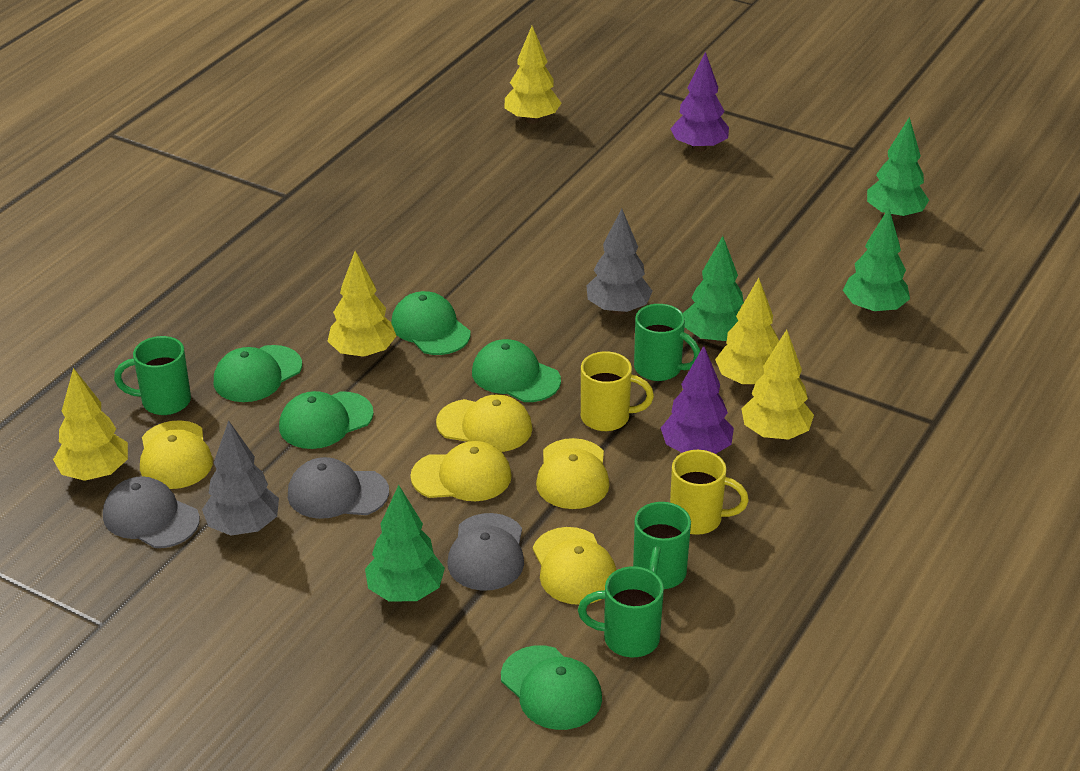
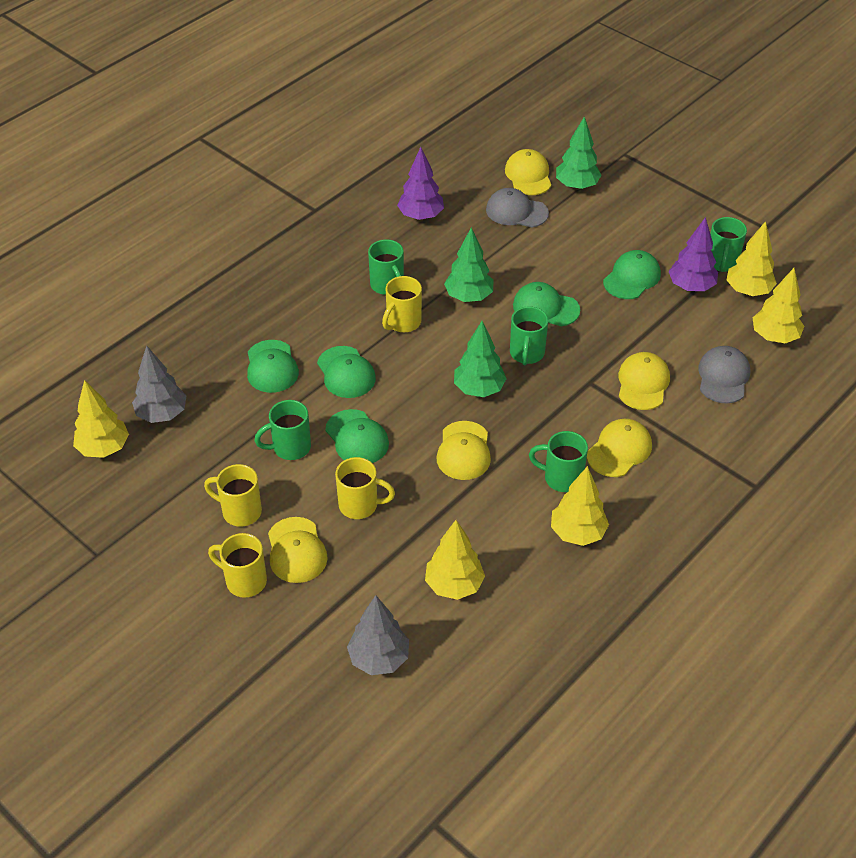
green mug: [114,336,191,415] [578,566,664,657] [633,502,691,589] [634,304,700,381] = 4 -> [254,400,311,460] [368,239,404,295] [510,306,548,365] [529,431,588,492] [710,217,747,272] = 5
green tree: [365,485,445,602] [683,236,744,343] [843,208,910,314] [867,117,929,220] = 4 -> [444,227,494,302] [454,321,507,397] [556,116,601,190] = 3
grey cap: [103,476,200,548] [288,457,389,519] [448,513,524,591] = 3 -> [486,188,549,228] [698,346,750,404] = 2
yellow mug: [581,351,654,431] [670,450,749,535] = 2 -> [204,464,262,527] [208,533,267,598] [335,457,395,519] [382,276,422,332] = 4

